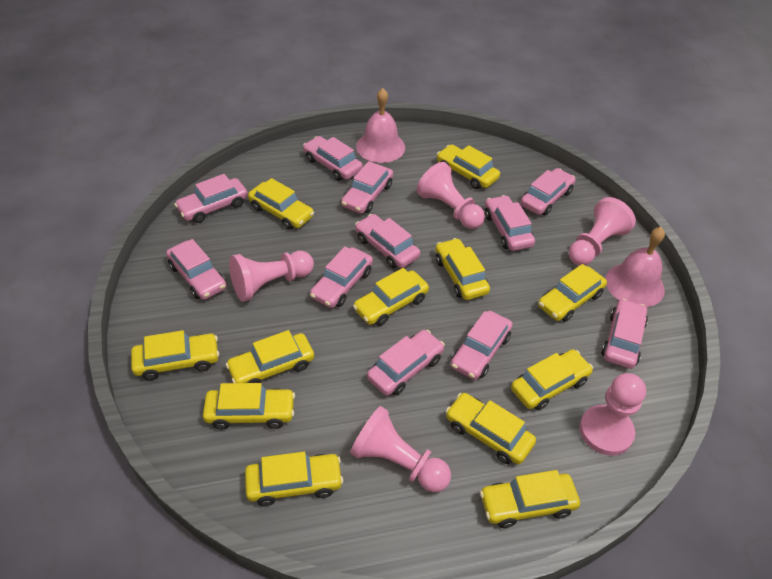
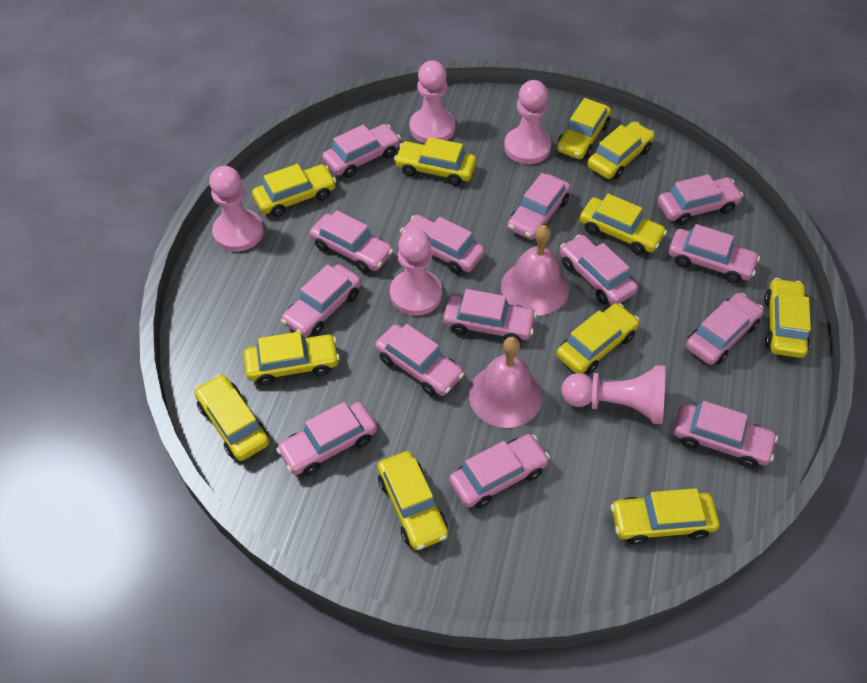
pink car: [166,239,227,300] [174,174,248,223] [303,136,363,181] [310,247,373,308] [341,161,393,214] [355,214,420,268] [367,330,445,396] [451,311,513,380] [485,195,535,251] [520,168,576,216] [601,298,648,369] = 11 -> [276,402,377,476] [281,264,361,337] [310,210,393,273] [322,124,401,178] [375,324,464,396] [400,215,485,274] [443,289,537,342] [449,434,550,509] [508,173,571,240] [560,234,638,305] [658,174,743,225] [669,224,760,283] [673,401,778,468] [686,293,764,365] = 14
yellow car: [131,330,219,380] [203,383,295,429] [226,330,314,383] [245,452,343,506] [248,178,314,230] [353,268,429,326] [435,238,490,300] [437,144,500,189] [446,393,536,464] [480,470,580,528] [511,349,593,410] [538,264,607,322] = 12 -> [194,374,269,461] [244,331,339,386] [252,164,336,217] [377,451,448,550] [394,137,477,186] [556,303,640,375] [557,98,611,159] [580,194,667,255] [587,122,655,179] [611,488,719,545] [764,278,811,358] = 11

